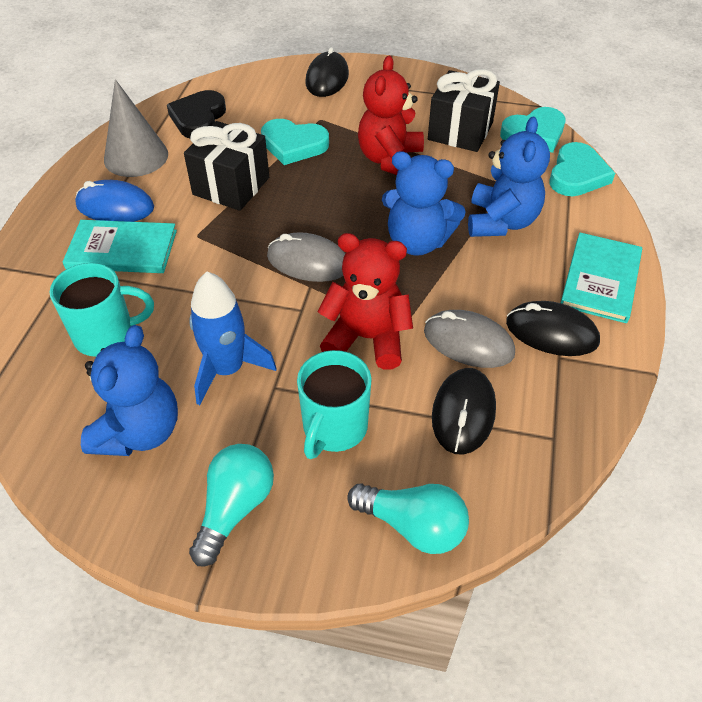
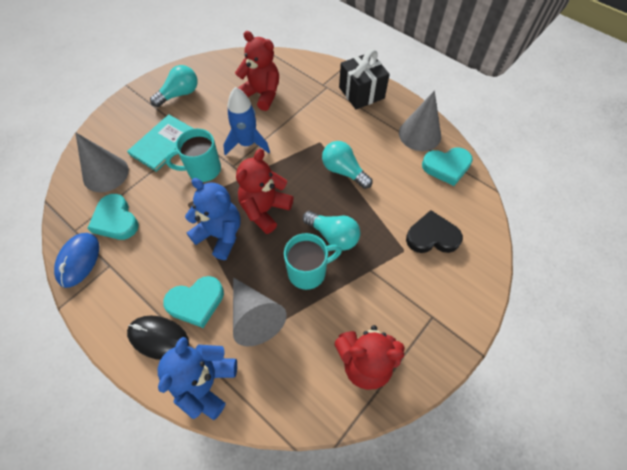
black gift: [184,121,269,211] [428,69,500,152] = 2 -> [339,49,390,109] = 1
black mouse: [305,47,349,97] [432,368,496,455] [506,301,600,356] = 3 -> [127,315,189,360] = 1
blue teddy bear: [81,325,178,456] [382,151,466,256] [468,116,550,237] = 3 -> [158,337,237,420] [185,178,241,260] = 2
grey cone: [104,79,168,177] = 1 -> [75,132,129,192] [233,277,287,346] [399,90,441,151] = 3
grey mouse: [267,232,345,282] [424,310,515,368] = 2 -> none = 0
red teddy bear: [317,233,413,370] [358,56,424,175] = 2 -> [235,31,279,111] [236,149,294,234] [335,325,405,390] = 3
turquoise book: [63,220,177,273] [561,232,642,323] = 2 -> [127,115,194,172] = 1
turquoise light bulb: [189,444,274,566] [347,484,469,554] = 2 -> [150,65,197,107] [303,211,360,251] [322,141,373,189] = 3

